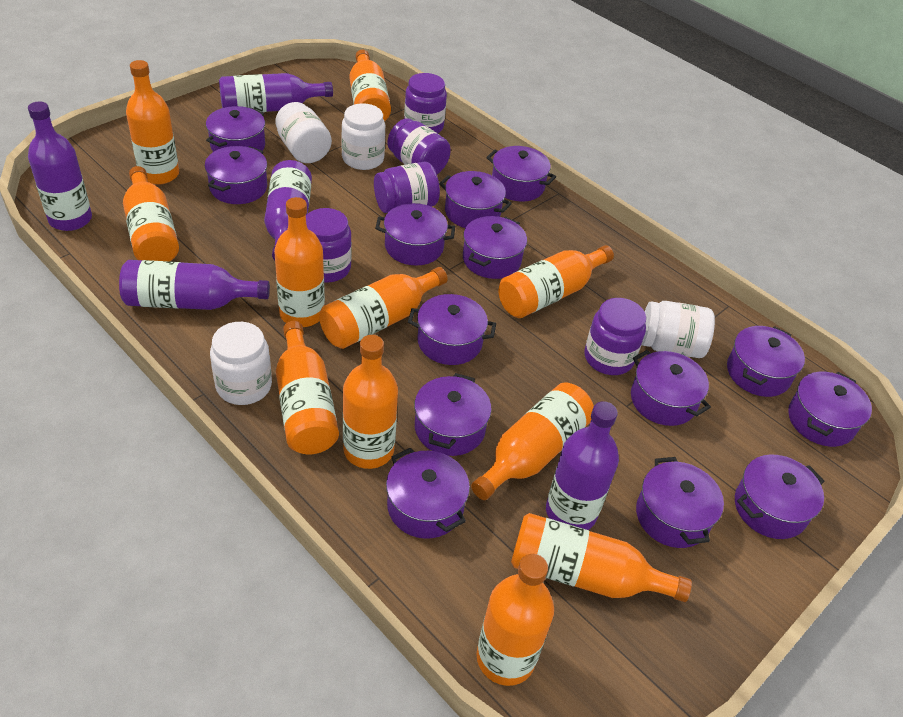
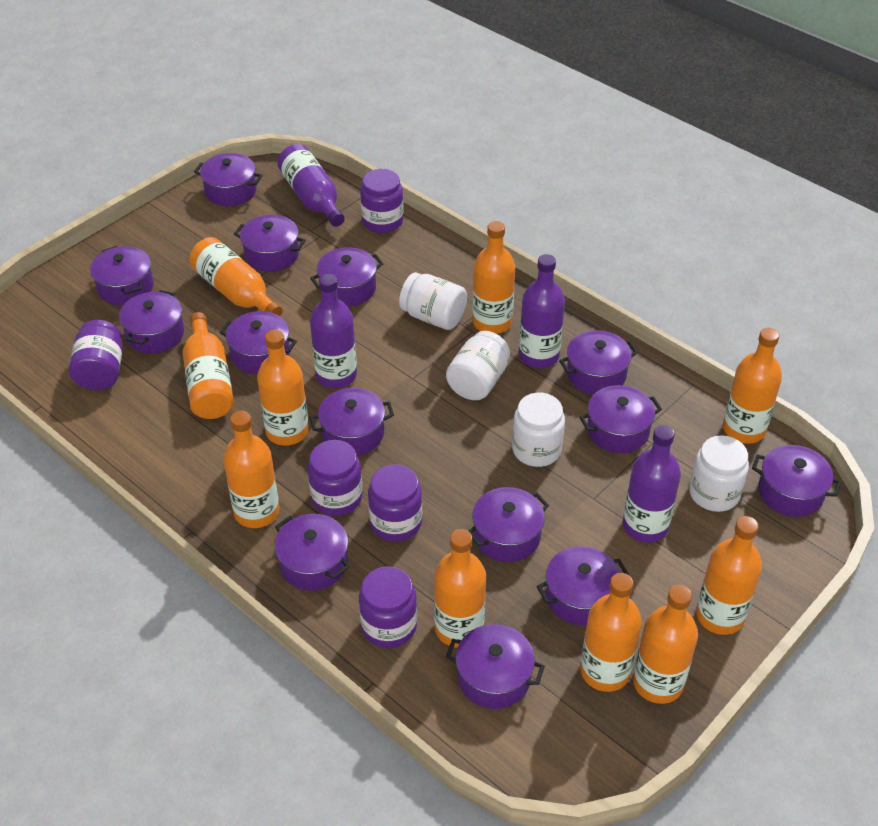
orange bottle: [123,166,179,262] [126,60,179,185] [274,197,325,327] [276,321,339,454] [319,267,448,349] [343,335,398,469] [349,50,391,122] [471,382,594,500] [477,554,554,686] [499,245,614,318] [511,513,692,602] = 11 -> [182,312,234,419] [189,237,282,316] [223,411,279,528] [257,330,309,446] [434,529,486,648] [472,221,515,334] [580,573,642,692] [633,585,698,704] [696,516,762,635] [723,328,782,444] = 10
purple bottle: [28,102,92,231] [119,260,270,310] [219,73,333,112] [264,160,312,260] [546,401,619,530] = 5 -> [277,144,345,227] [310,274,357,388] [519,254,565,368] [623,425,681,543] = 4

